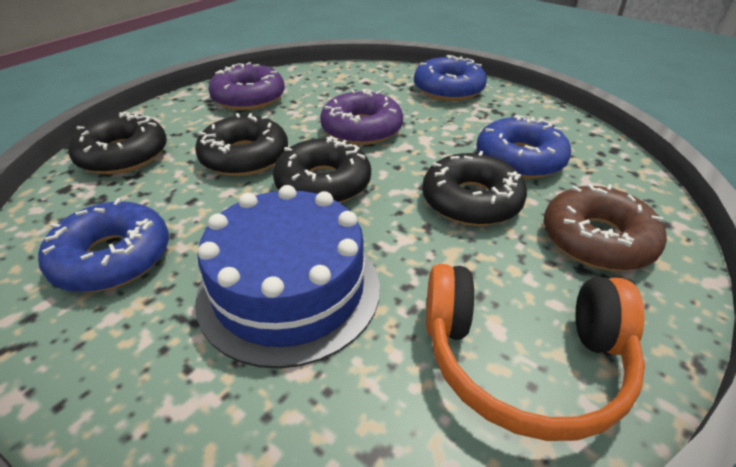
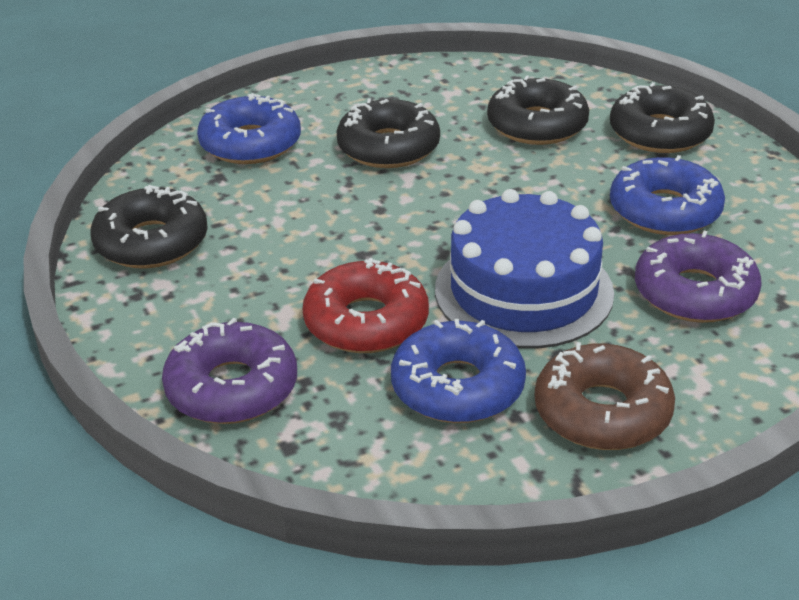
orange headphones: [426,264,645,441] = 1 -> none = 0
red donut: none = 0 -> [303,258,429,353] = 1

